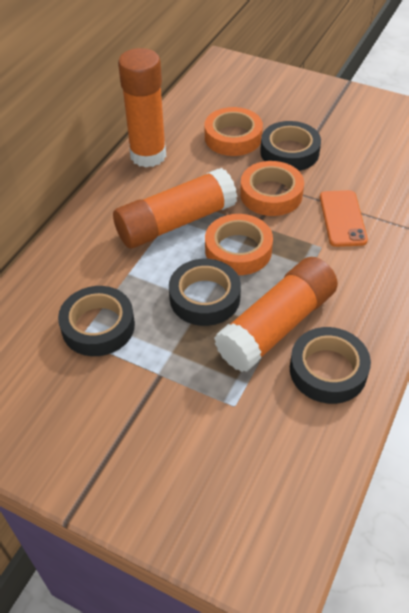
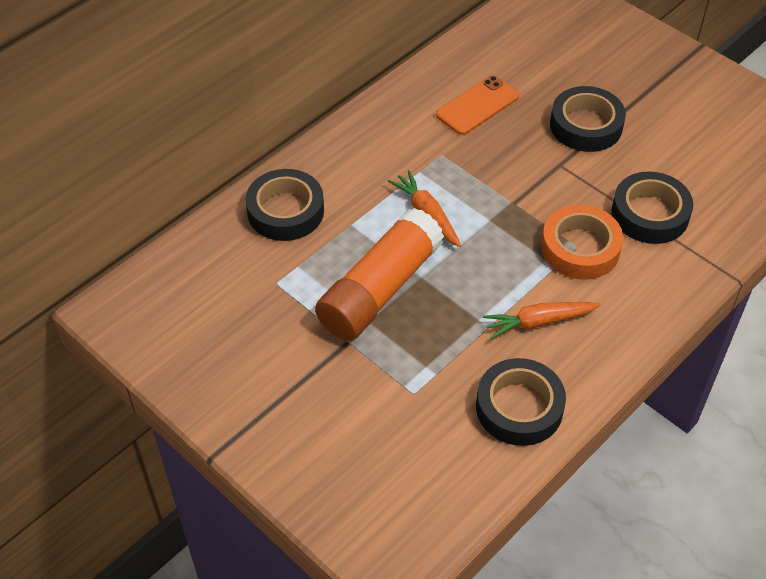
orange carrot: none = 0 -> [388,170,461,247] [483,302,601,339] = 2
orange glue stick: [113,168,237,248] [118,48,166,167] [214,257,338,372] = 3 -> [315,208,444,341] = 1
orange tape: [205,107,263,156] [205,214,273,275] [240,161,304,216] = 3 -> [541,205,624,280] = 1

